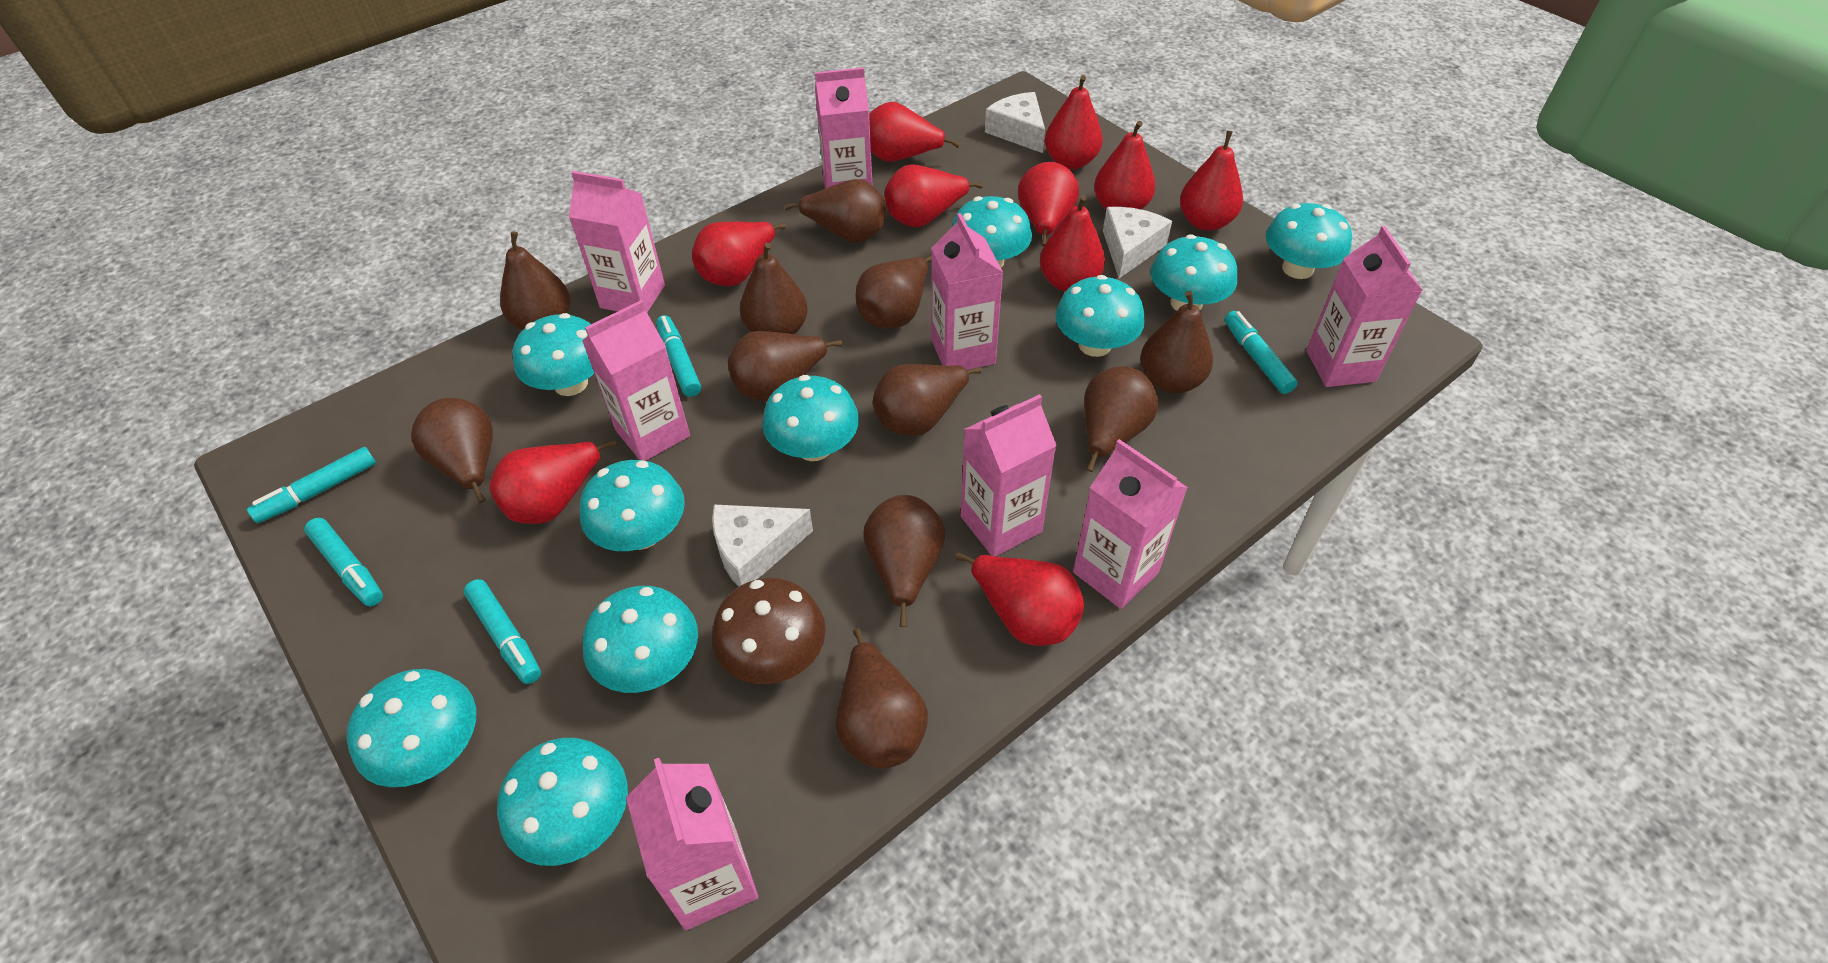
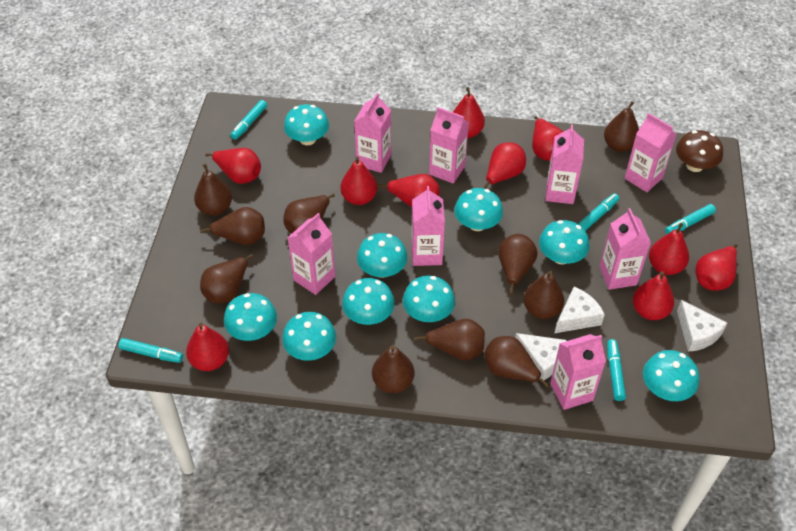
brown pear: [411,398,493,503] [500,231,570,330] [728,331,843,401] [740,242,808,334] [784,179,886,243] [836,628,928,769] [856,256,932,329] [864,495,945,627] [873,364,982,436] [1084,366,1158,472] [1140,291,1213,394] = 11 -> [194,164,232,216] [200,207,265,245] [200,254,253,303] [283,194,335,234] [372,345,415,393] [414,319,485,361] [484,336,549,388] [498,234,537,294] [524,271,564,319] [604,101,639,152] = 10
turquoise mushroom: [346,669,476,787] [497,738,628,866] [513,313,594,396] [580,460,685,551] [583,586,698,693] [762,375,859,461] [951,196,1032,268] [1055,275,1145,357] [1151,234,1237,311] [1266,203,1352,279] = 10 -> [224,293,277,341] [282,312,336,361] [284,104,329,145] [342,278,395,325] [357,233,408,278] [403,276,455,322] [454,188,503,231] [539,220,589,265] [643,350,699,401] = 9

